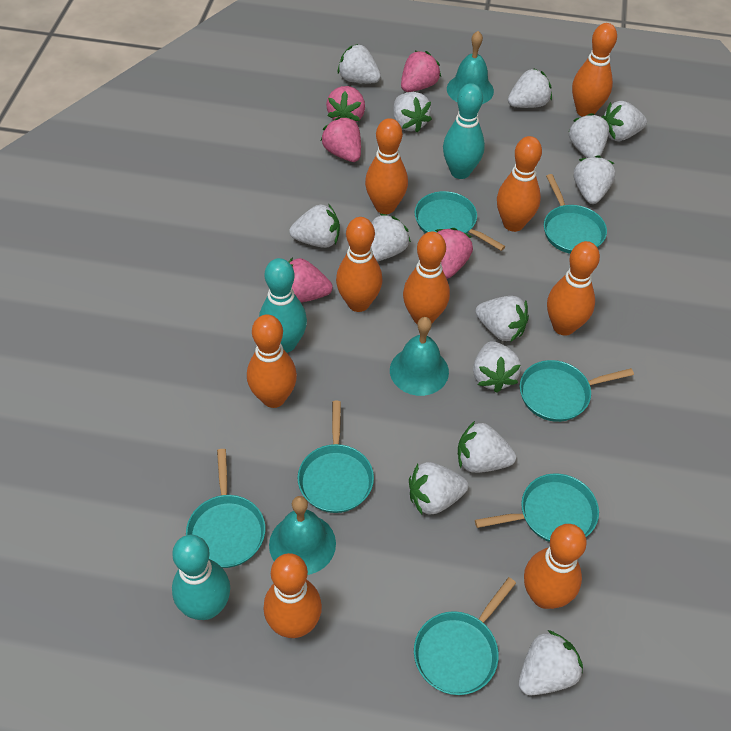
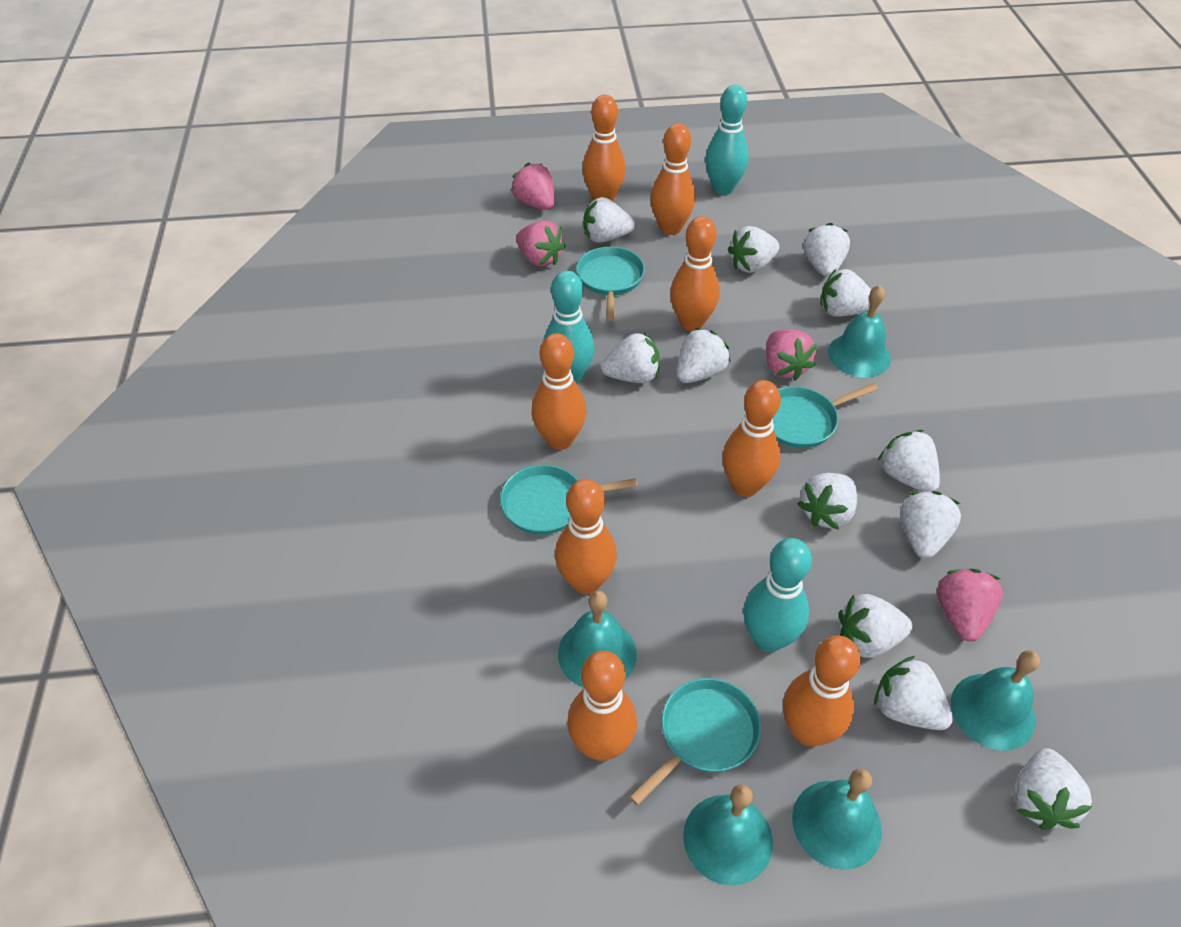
orange bowling pin: [247,314,297,408] [264,553,322,638] [336,217,383,312] [365,118,408,214] [403,231,450,324] [497,136,542,232] [524,524,587,609] [547,241,600,336] [572,23,617,117] = 9 -> [532,333,586,450] [555,479,617,594] [567,651,637,761] [582,95,626,201] [651,123,695,235] [670,216,720,331] [722,380,781,497] [783,636,861,747] = 8
pink strawberry: [289,257,333,303] [321,117,361,162] [326,86,365,122] [401,51,441,92] [435,228,473,279] = 5 -> [511,163,555,210] [516,221,566,267] [766,329,817,381] [937,569,1003,642] = 4
turquoise bell: [269,496,336,575] [390,317,449,396] [447,31,494,104] = 3 -> [558,591,637,688] [683,785,773,886] [792,769,882,870] [828,285,891,378] [951,650,1040,750] = 5
turquoise pan: [186,449,265,568] [298,401,374,513] [414,191,505,251] [414,577,516,695] [475,473,599,542] [520,360,634,422] [544,174,607,254] = 7 -> [500,465,638,535] [576,247,645,321] [629,678,761,805] [773,383,878,448] = 4
white strawberry: [289,204,340,248] [338,44,381,83] [371,213,411,261] [393,92,432,133] [409,462,469,515] [458,421,516,473] [473,341,521,393] [475,296,529,342] [508,68,552,108] [519,630,583,696] [569,113,609,158] [574,155,616,204] [602,101,647,141] = 13 -> [583,197,635,243] [601,332,660,383] [677,328,730,383] [728,226,779,273] [797,473,857,530] [803,223,850,277] [820,269,871,317] [839,594,913,658] [874,656,953,730] [878,430,940,492] [900,491,961,559] [1013,748,1093,830] = 12

